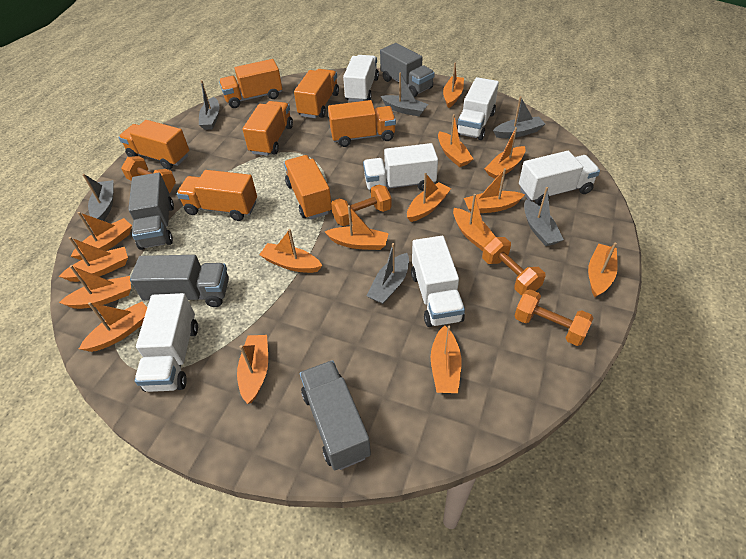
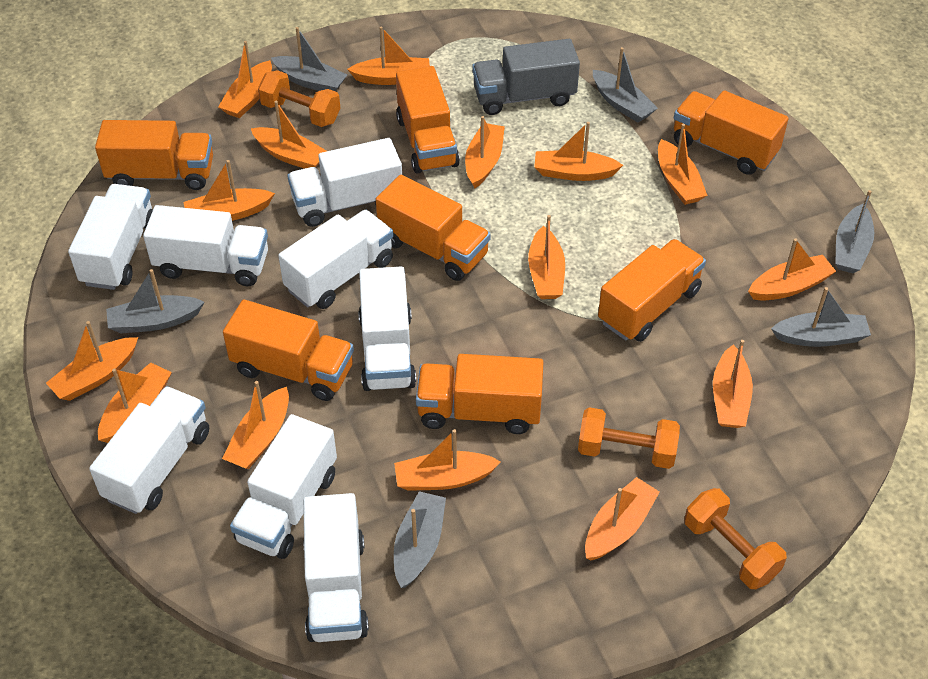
grey truck: [128,173,174,250] [130,255,229,307] [300,360,371,470] [380,43,435,97] = 4 -> [472,39,580,115] = 1
orange dumbbell: [121,156,176,193] [331,185,392,226] [482,237,545,295] [514,289,593,346] = 4 -> [258,70,340,127] [578,407,680,469] [684,488,787,589] = 3
white truck: [135,293,198,392] [343,55,379,102] [363,143,438,193] [411,236,465,327] [457,77,499,140] [519,151,600,206] = 6 -> [68,184,153,290] [89,386,209,514] [143,205,268,286] [230,414,337,559] [278,210,393,309] [287,138,402,227] [303,493,369,642] [358,266,416,391] = 8

